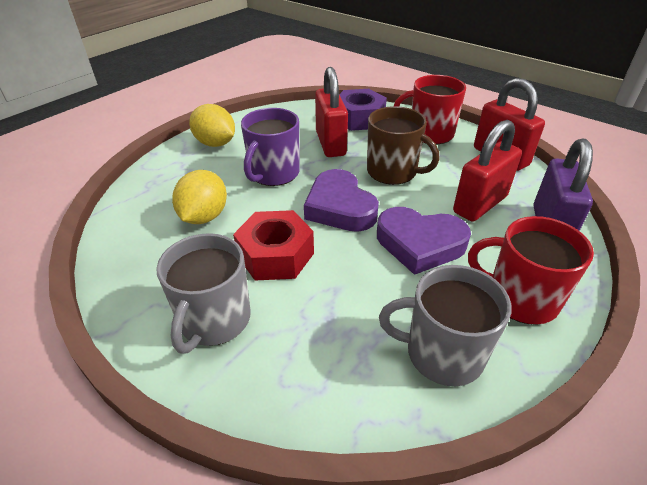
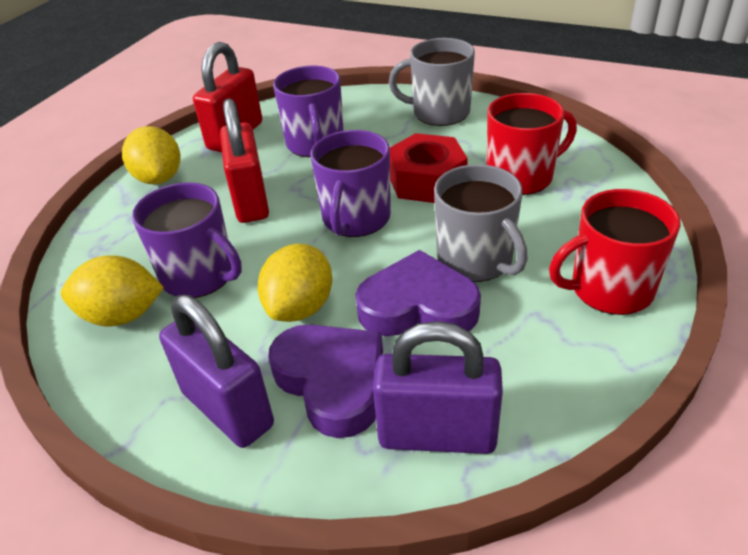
brown mug: [367,106,440,185] = 1 -> none = 0
purple mug: [241,108,300,186] = 1 -> [132,182,242,298] [273,66,344,157] [311,130,391,237] = 3
purple nut: [339,89,387,131] = 1 -> none = 0
purple padlock: [534,139,593,231] = 1 -> [159,295,274,448] [373,321,503,454] = 2
red padlock: [315,67,348,157] [453,120,522,222] [474,78,545,171] = 3 -> [193,42,262,152] [220,98,269,223] = 2
yellow lemon: [172,170,227,224] [189,104,235,147] = 2 -> [61,255,164,327] [122,126,180,185] [258,244,332,322] = 3

